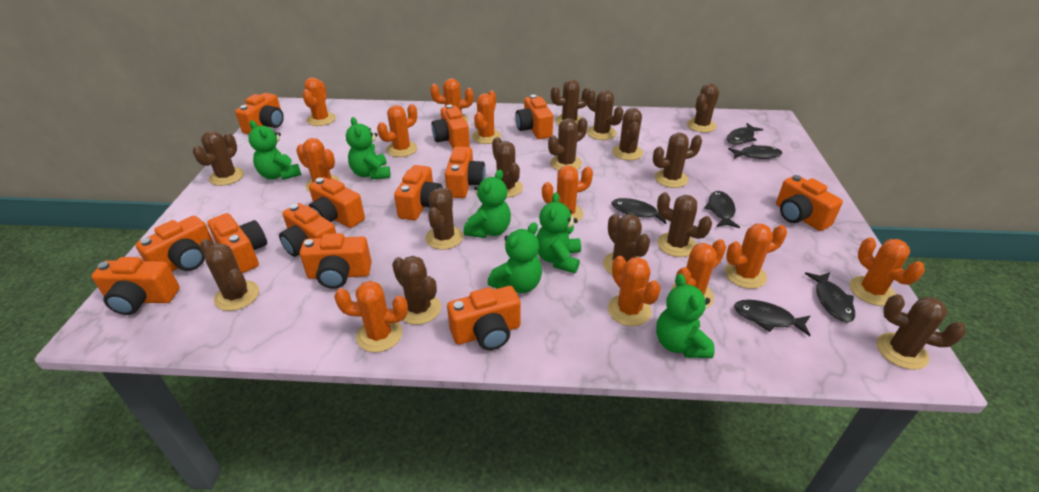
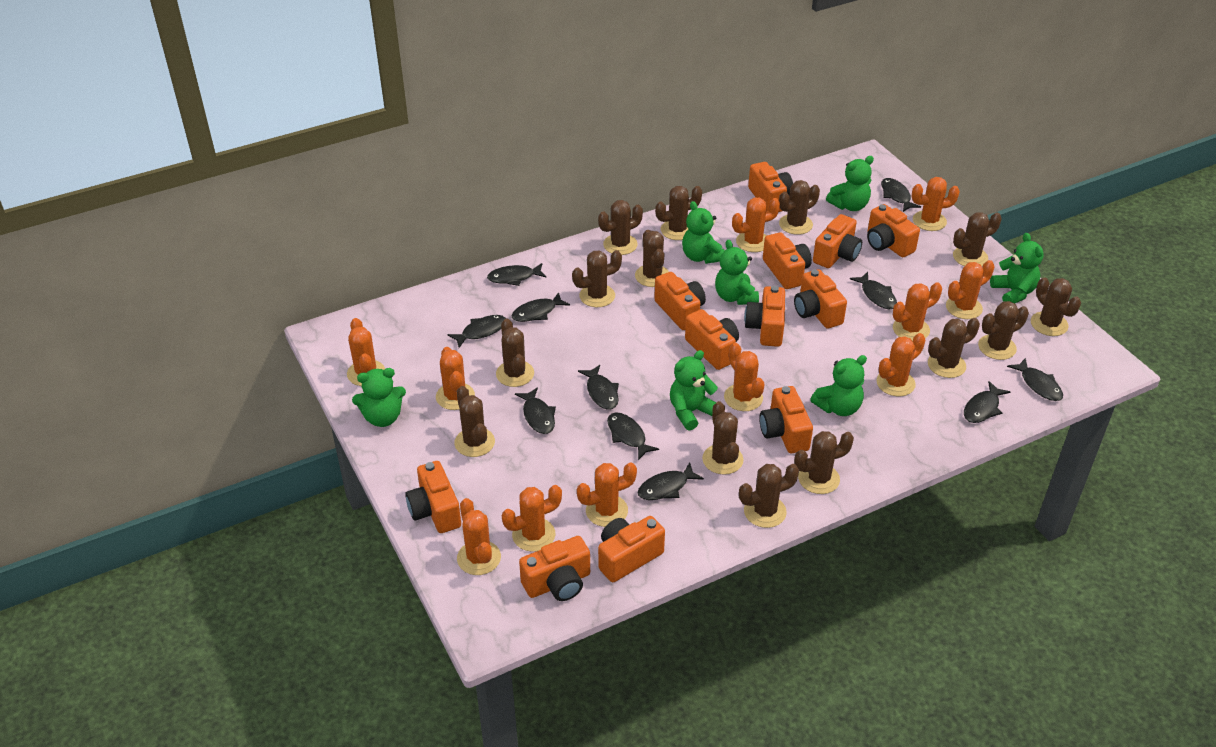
black fish: [612,198,666,224] [705,191,740,228] [727,123,763,144] [728,144,782,159] [734,300,811,336] [805,272,855,322] = 6 -> [447,315,506,348] [487,263,547,286] [512,292,570,322] [515,387,556,434] [578,365,619,410] [607,412,659,460] [637,462,704,500] [850,272,897,309] [881,178,921,212] [964,381,1010,423] [1007,358,1063,401] = 11
green teddy bear: [248,120,301,180] [346,117,390,180] [464,170,511,238] [487,222,542,293] [536,192,581,273] [656,274,715,358] = 6 -> [352,368,406,427] [670,350,718,431] [682,201,725,264] [715,240,759,305] [810,355,867,416] [826,156,874,211] [990,233,1044,303] = 7
orange camera: [91,257,180,315] [135,216,213,271] [207,213,267,273] [235,93,284,135] [279,203,336,257] [300,233,372,289] [308,177,365,228] [394,165,442,220] [431,104,470,148] [445,146,486,198] [447,286,520,350] [515,95,553,139] [776,175,843,231] = 13 -> [405,461,461,533] [519,536,590,601] [598,516,665,582] [654,272,706,330] [685,309,739,370] [744,286,785,347] [748,162,793,212] [759,386,813,453] [763,232,812,289] [794,269,847,329] [813,214,862,268] [867,204,920,257] = 12

